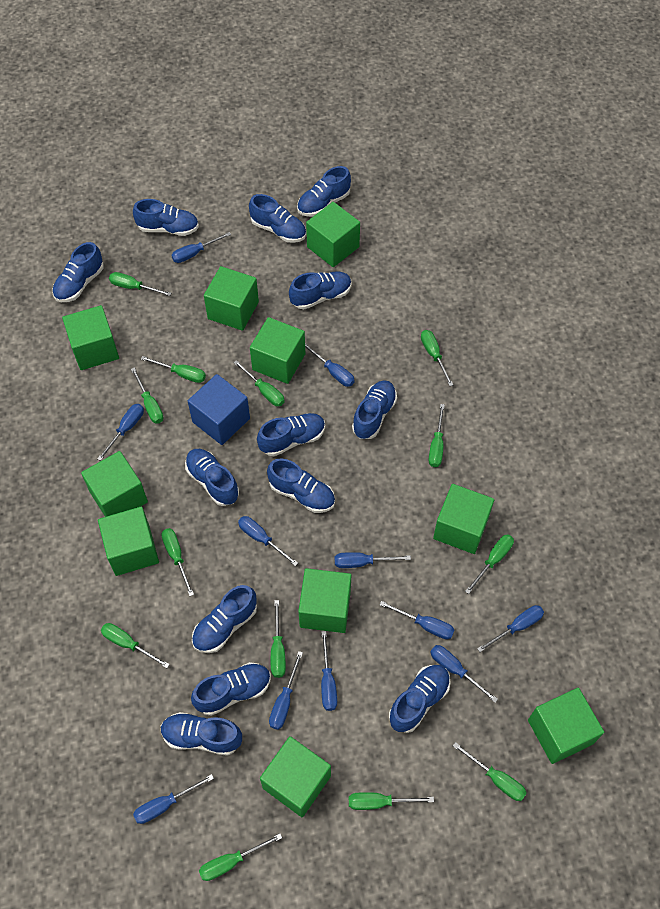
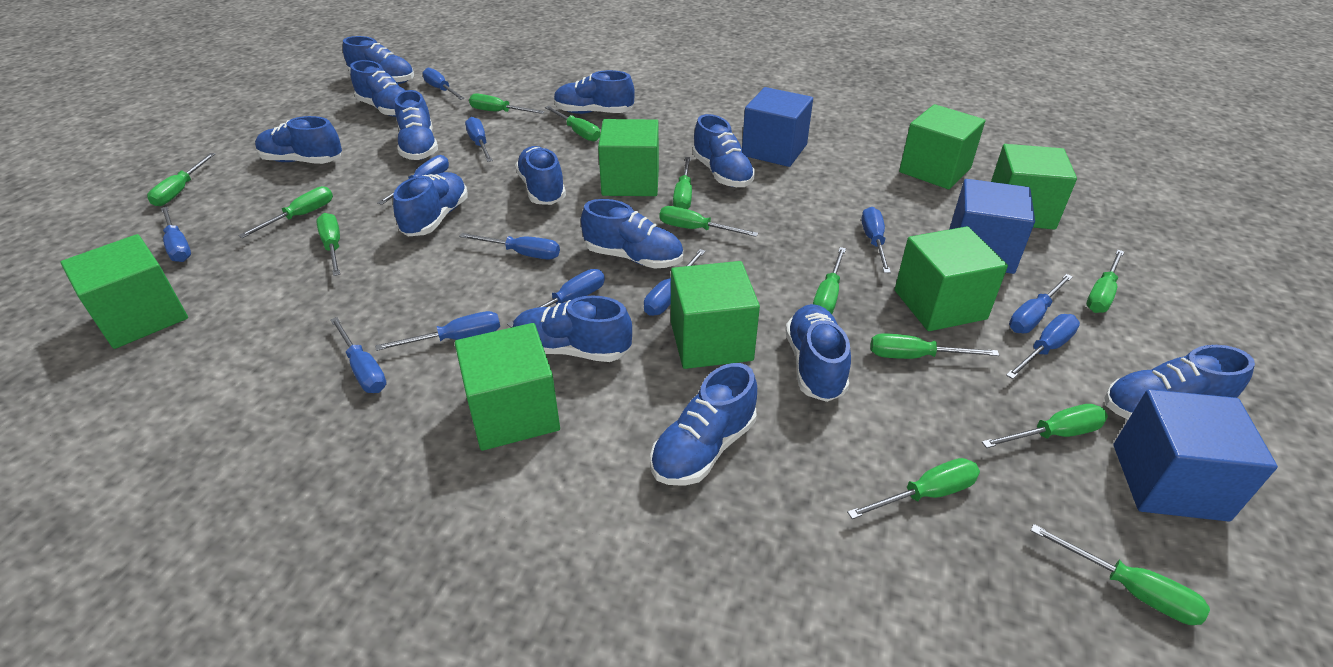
blue cube: [188,374,250,445] = 1 -> [742,87,813,167] [950,179,1035,274] [1113,389,1278,522] = 3
blue screwdriver: [97,404,144,461] [133,774,214,824] [171,232,231,263] [238,516,298,566] [269,651,303,730] [305,343,355,387] [321,631,337,711] [335,552,411,568] [380,601,454,639] [430,645,498,703] [477,605,544,652] = 11 -> [161,207,191,262] [330,317,387,393] [375,311,500,351] [377,155,449,205] [422,68,465,100] [459,233,560,259] [465,117,493,162] [507,269,605,328] [644,249,706,316] [861,207,891,273] [1006,314,1080,379] [1009,274,1073,333] = 12
green cube: [62,305,119,370] [81,451,148,517] [98,506,159,576] [204,266,259,331] [250,317,305,384] [260,736,331,817] [298,568,351,633] [306,202,360,267] [433,484,494,554] [528,688,604,764] = 10 -> [60,234,188,349] [455,323,560,451] [598,119,659,196] [671,261,760,369] [895,226,1008,331] [899,104,985,189] [991,144,1077,230] = 7

